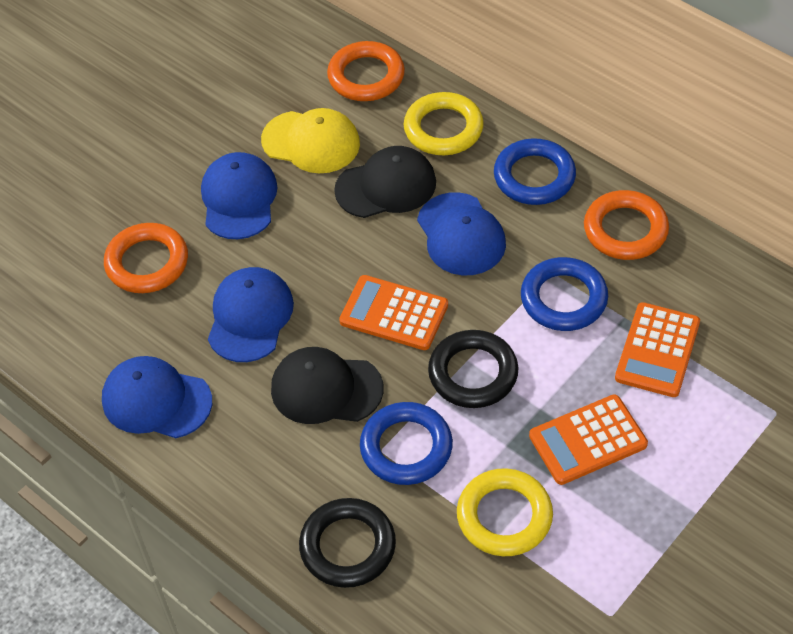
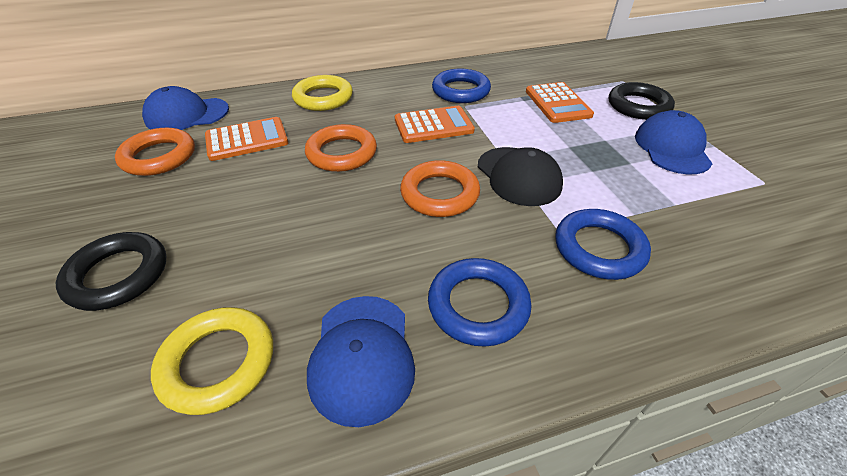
black cap: [271,347,384,424] [334,146,436,218] = 2 -> [478,147,563,206] = 1
blue cap: [102,356,212,438] [201,152,278,239] [208,267,294,362] [417,192,506,276] = 4 -> [142,86,229,130] [307,296,415,427] [635,110,713,174] = 3
yellow cap: [261,108,360,173] = 1 -> none = 0

